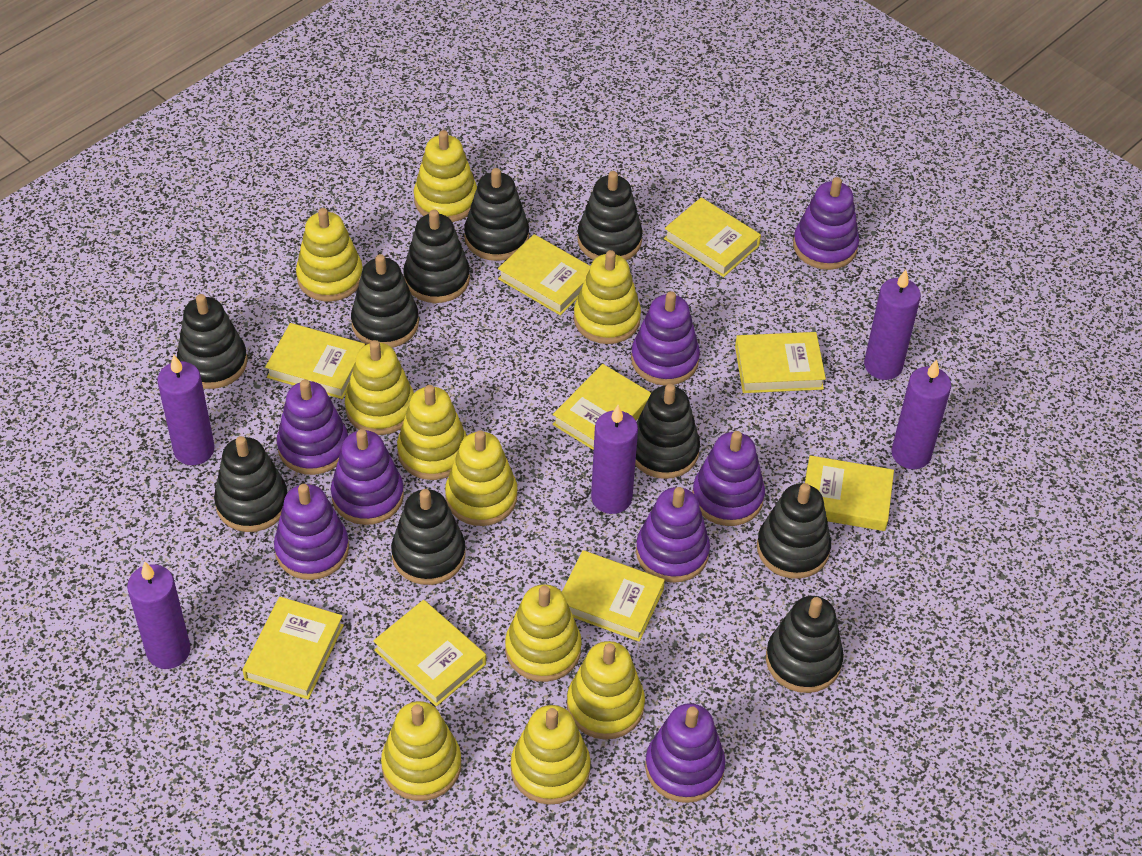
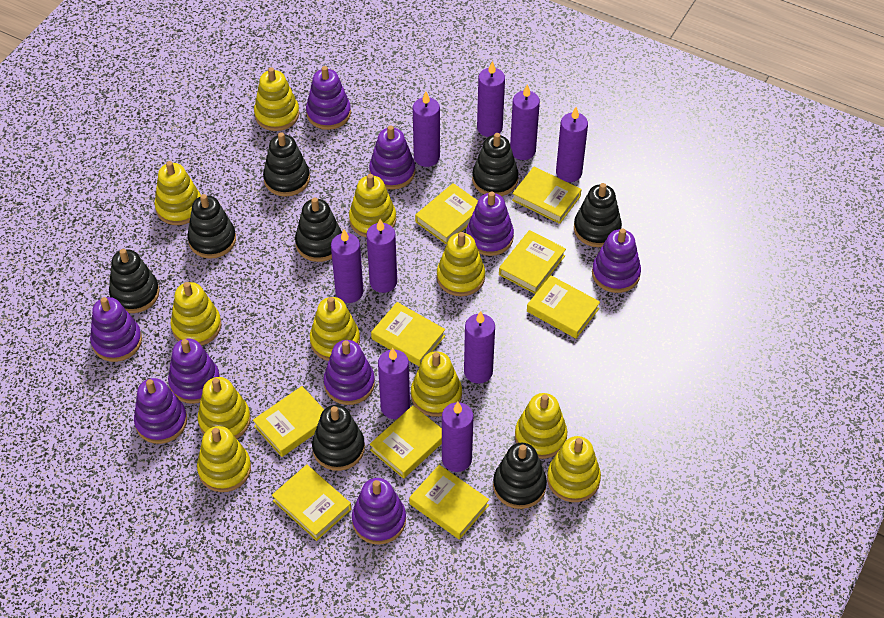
black stacking toy: [177,294,248,389] [214,436,287,532] [351,254,419,348] [391,489,465,585] [403,210,470,303] [464,168,529,261] [577,171,643,260] [635,384,700,479] [757,483,831,579] [766,596,844,693] = 10 -> [109,249,159,313] [187,194,236,259] [263,132,310,197] [295,197,342,262] [312,405,365,471] [472,133,519,196] [493,443,547,509] [574,183,622,247] = 8
purple candle: [127,561,190,669] [157,355,215,465] [591,405,638,514] [864,270,921,380] [891,360,951,469] = 5 -> [331,229,363,303] [366,219,397,293] [378,348,410,419] [413,92,440,167] [442,402,474,472] [464,311,495,384] [477,61,505,137] [510,84,540,160] [556,107,588,182] = 9
purple stacking toy: [274,484,349,580] [277,379,348,475] [331,429,404,525] [631,291,700,385] [636,487,710,583] [645,703,725,803] [692,431,765,526] [793,177,859,270] = 8 -> [90,297,142,362] [134,378,187,444] [168,339,220,404] [306,66,351,130] [323,340,375,405] [352,478,406,545] [369,125,415,190] [466,191,514,256] [592,228,641,293] = 9
yellow stacking toy: [296,208,363,301] [345,340,414,435] [381,701,461,801] [397,385,467,480] [414,130,477,222] [445,430,518,526] [505,584,582,682] [511,705,591,805] [567,641,645,740] [574,250,641,344] = 10 -> [155,161,201,225] [171,282,222,346] [197,426,251,492] [198,377,251,439] [254,67,299,131] [310,297,360,361] [349,174,396,237] [411,351,462,417] [437,232,485,296] [515,393,567,459] [547,436,601,502] = 11

